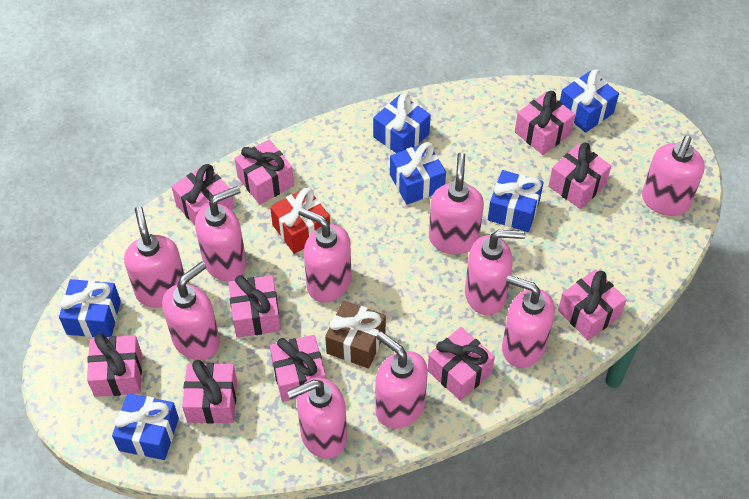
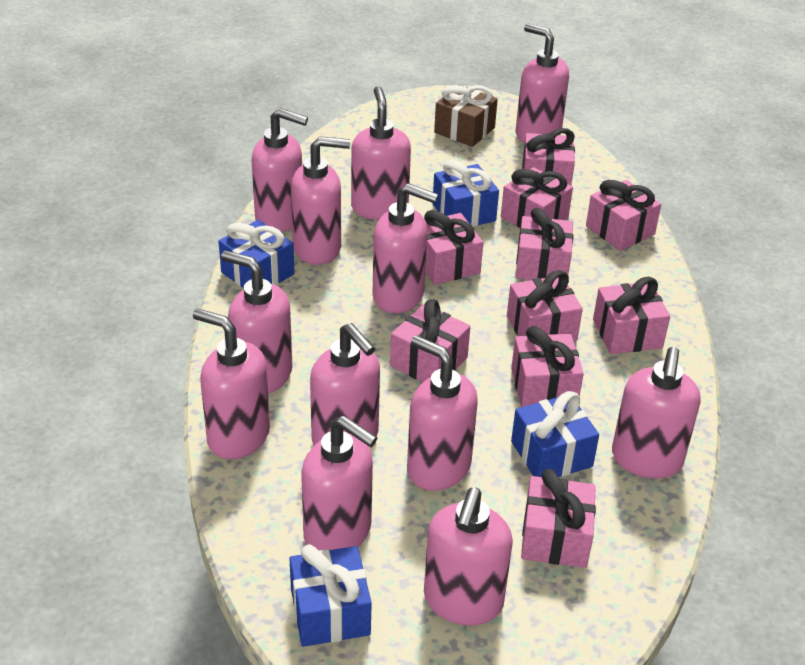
blue gift: [59,279,121,337] [112,393,179,460] [373,93,431,153] [390,142,446,205] [488,170,544,232] [560,69,619,133] = 6 -> [218,220,294,288] [289,544,372,647] [432,160,499,227] [511,391,599,477] = 4
pink soap dispenser: [124,206,184,308] [162,262,220,360] [195,186,246,281] [287,378,347,459] [298,208,351,303] [375,332,428,429] [429,152,484,254] [465,230,526,315] [502,275,555,368] [642,135,705,216] = 10 -> [193,308,270,459] [221,250,292,394] [251,108,308,232] [291,136,350,265] [301,416,378,550] [310,323,380,445] [351,86,411,220] [373,183,438,313] [407,335,478,491] [424,488,513,626] [516,23,569,143] [612,347,701,479] = 12
red gift: [270,187,330,254] = 1 -> none = 0

